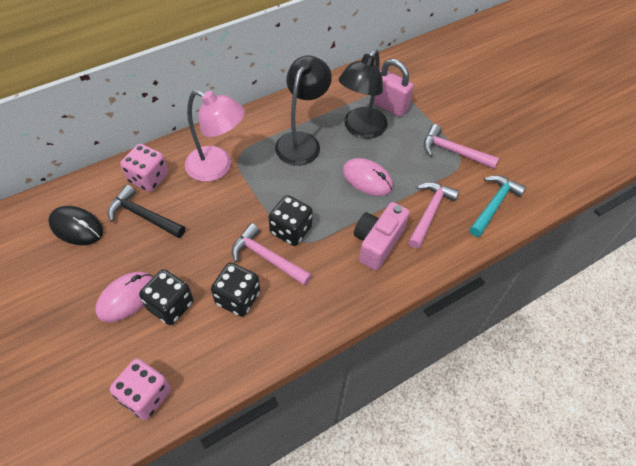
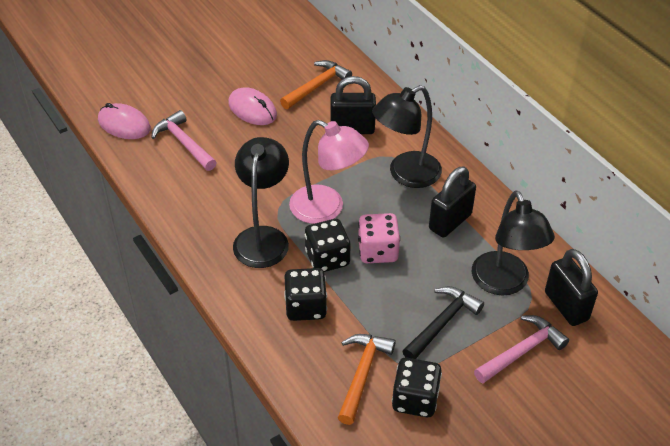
black lamp: [275,55,332,166] [339,49,388,139] = 2 -> [233,137,289,268] [372,85,442,188] [472,190,555,295] = 3
black mouse: [48,206,103,245] = 1 -> none = 0
black padlock: none = 0 -> [331,76,376,134] [429,167,476,238] [545,249,598,326] = 3
orange hammer: none = 0 -> [280,60,352,109] [338,334,396,425] = 2
pink camera: [354,202,410,271] = 1 -> none = 0
pink dice: [110,359,171,420] [121,144,168,192] = 2 -> [358,213,400,263] = 1
pink hammer: [232,223,312,286] [408,182,459,249] [424,124,499,169] = 3 -> [151,110,217,171] [474,315,569,383] = 2
pink padlock: [373,59,414,117] = 1 -> none = 0
turquoise hammer: [469,175,526,237] = 1 -> none = 0

